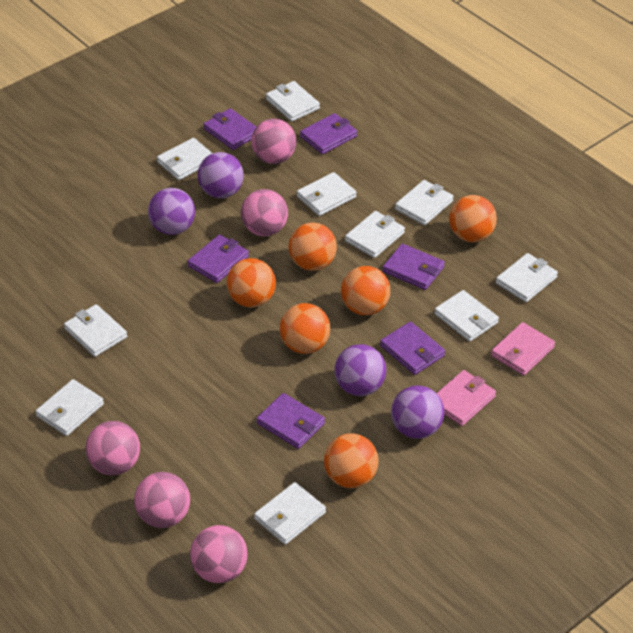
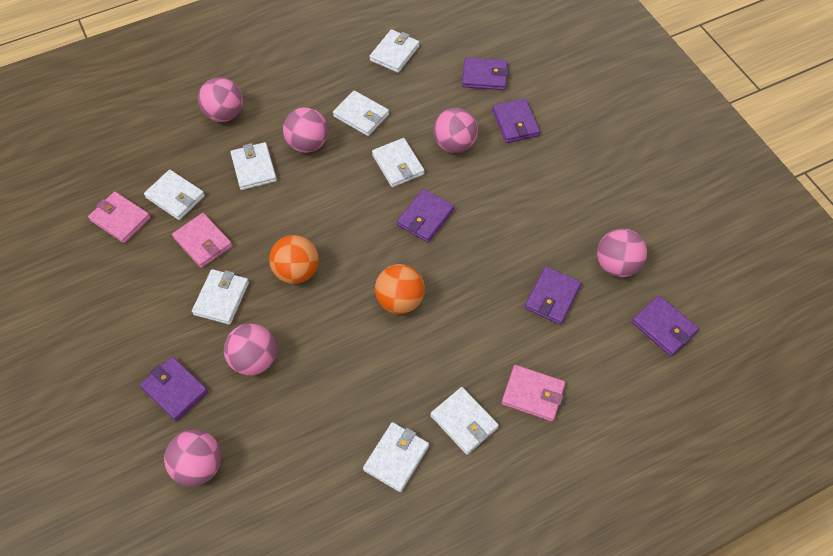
orange ball: [227,258,276,308] [280,303,330,354] [289,222,337,271] [324,433,379,488] [341,266,390,315] [449,195,497,242] = 6 -> [269,235,319,284] [375,264,425,314] = 2
pink ball: [86,421,140,475] [134,472,190,528] [190,525,248,583] [241,189,288,236] [251,119,296,164] = 5 -> [164,430,222,486] [198,77,243,122] [224,324,277,376] [283,107,328,153] [433,108,478,153] [597,229,647,277] = 6
pink wallet: [437,370,496,426] [491,322,555,376] = 2 -> [88,192,151,243] [172,213,232,268] [501,365,566,422] = 3
purple ball: [148,188,195,235] [198,152,244,198] [334,344,386,396] [391,385,444,439] = 4 -> none = 0
white wallet: [35,379,104,436] [64,304,127,357] [157,138,212,180] [254,482,326,545] [266,81,320,122] [297,172,357,216] [345,211,405,258] [395,180,454,225] [434,290,499,342] [496,253,558,302] = 10 -> [144,170,205,220] [192,269,249,325] [230,142,277,190] [333,91,389,136] [363,422,429,492] [369,29,420,73] [372,138,425,187] [431,387,499,455] = 8

